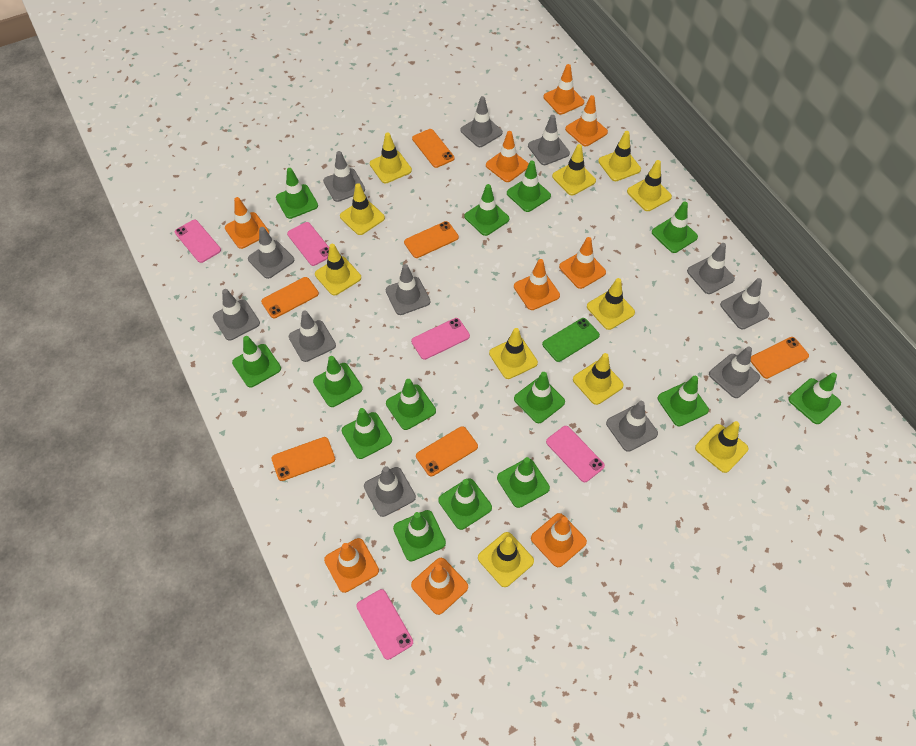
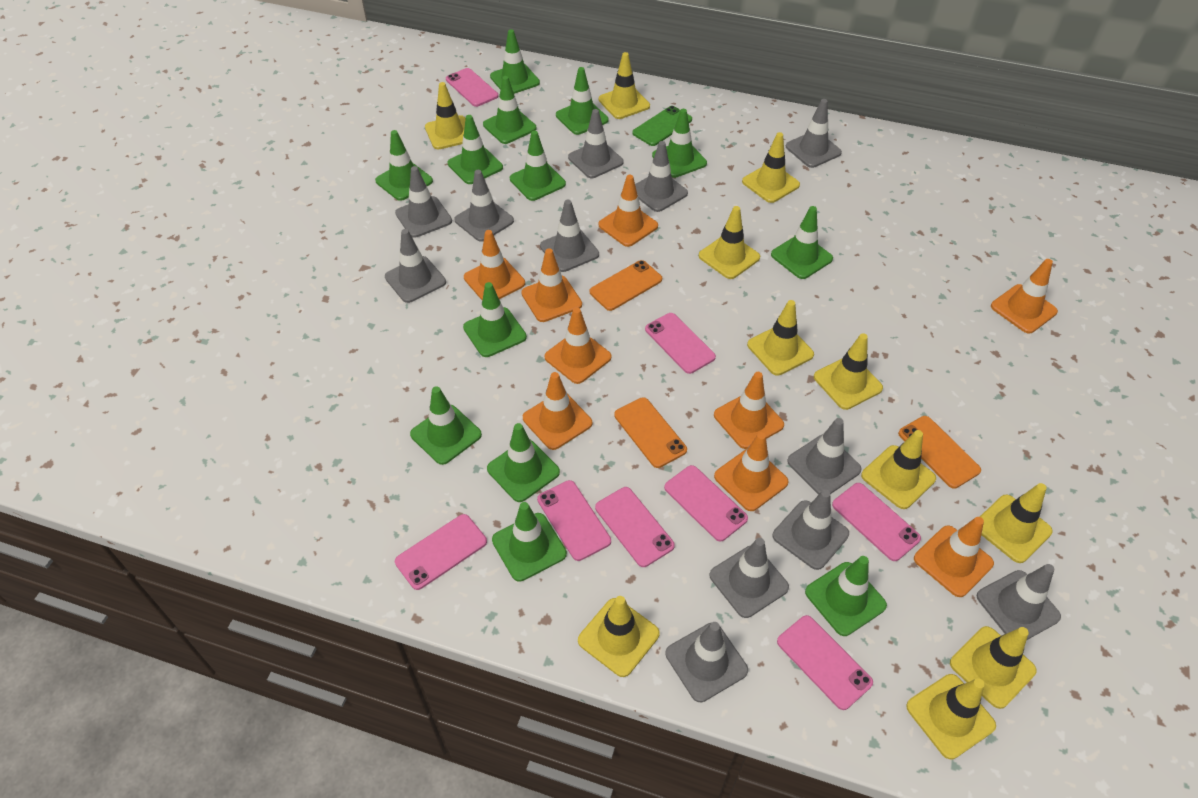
green traffic cone: [232,336,281,387] [276,168,318,219] [313,356,363,407] [342,408,392,459] [386,379,436,430] [393,510,446,562] [438,478,492,530] [464,184,510,236] [497,457,550,508] [507,161,551,212] [514,372,565,423] [652,201,698,253] [658,376,709,426] [788,373,841,424] = 14 -> [375,130,433,201] [410,386,482,465] [448,115,503,184] [463,282,527,357] [483,76,536,144] [487,423,560,502] [490,29,540,94] [492,502,567,582] [510,131,566,201] [556,67,608,135] [652,109,707,178] [771,206,833,279] [805,556,887,636] = 13
orange phone: [261,277,319,318] [271,437,335,481] [404,221,459,258] [412,129,454,168] [416,426,478,476] [751,337,809,379] = 6 -> [590,260,662,311] [614,397,687,468] [898,416,981,489] = 3
pink phone: [175,220,221,263] [287,222,329,266] [356,589,413,660] [411,318,470,360] [546,426,605,482] = 5 -> [395,514,487,590] [446,68,498,107] [537,480,611,561] [595,487,675,567] [645,313,716,374] [664,465,748,541] [777,615,873,710] [832,483,921,561] = 8

